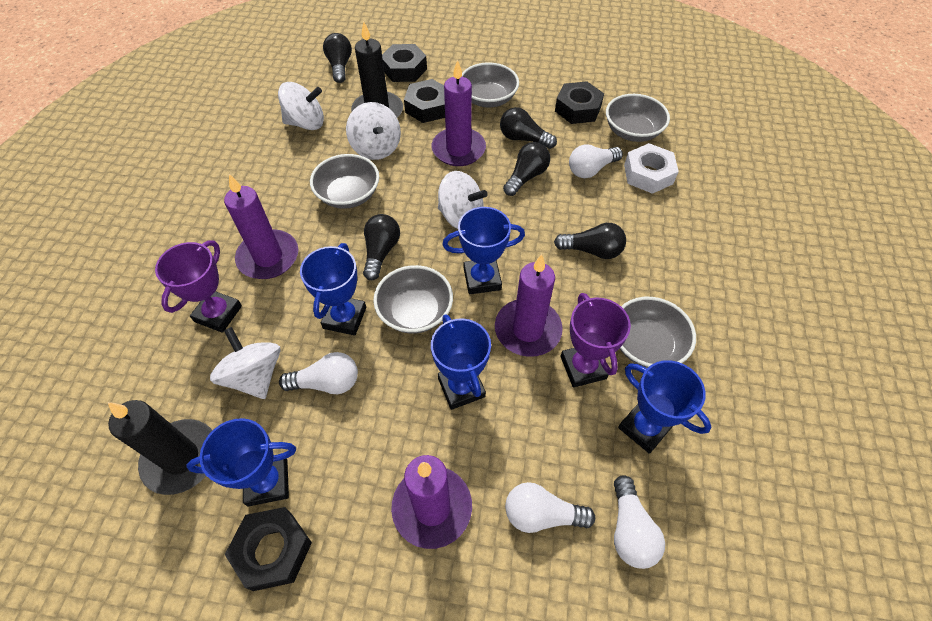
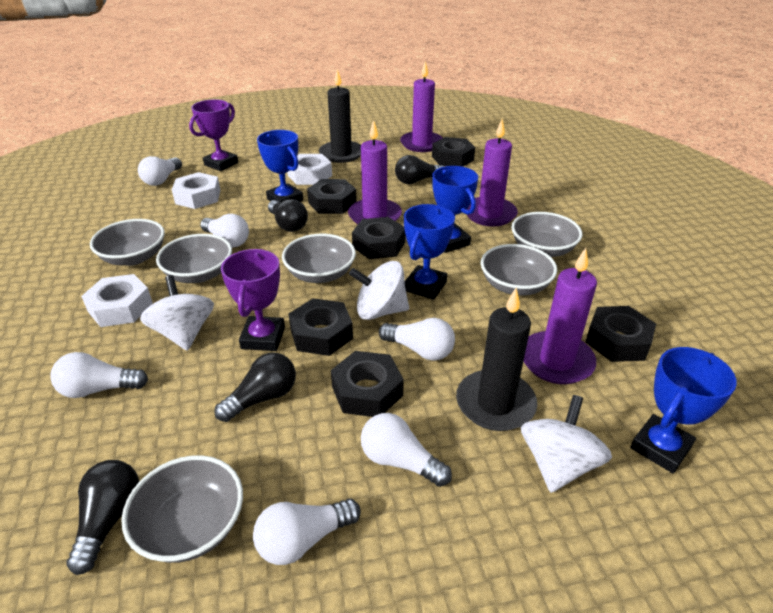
black light bulb: [323,33,352,83] [363,214,400,280] [500,107,557,149] [503,142,550,196] [554,223,626,259] = 5 -> [66,460,139,575] [214,352,296,422] [268,199,308,232] [395,155,444,184] = 4
black nut: [225,507,312,591] [382,44,427,82] [404,79,445,123] [555,81,604,124] = 4 -> [289,298,353,356] [307,179,357,214] [331,351,404,417] [352,217,405,259] [432,137,475,167] [585,306,656,362] = 6
blue trophy: [186,418,296,507] [300,243,366,336] [431,314,491,410] [442,207,525,294] [618,360,711,454] = 5 -> [257,130,303,202] [404,204,455,300] [432,166,478,253] [630,347,737,473] = 4
grey bowl: [310,154,379,209] [373,265,453,334] [462,62,519,107] [606,94,670,142] [620,297,696,368] = 5 -> [90,219,165,266] [121,455,243,563] [156,234,232,283] [282,234,356,283] [481,244,557,296] [511,212,582,257] = 6
white light bulb: [279,352,358,394] [505,482,595,533] [569,144,623,178] [614,475,665,569] = 4 -> [50,352,148,398] [138,156,182,186] [200,214,249,248] [253,499,361,565] [361,413,452,487] [379,318,455,361] = 6
white nut: [624,143,679,194] = 1 -> [81,274,153,327] [172,172,221,209] [287,154,332,185] = 3
white spinning top: [210,327,281,399] [278,82,324,130] [346,102,401,160] [438,171,488,229] = 4 -> [140,275,214,351] [349,261,409,320] [521,395,612,493] = 3

